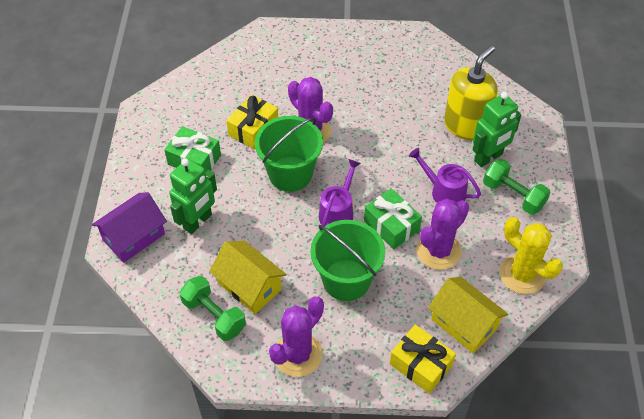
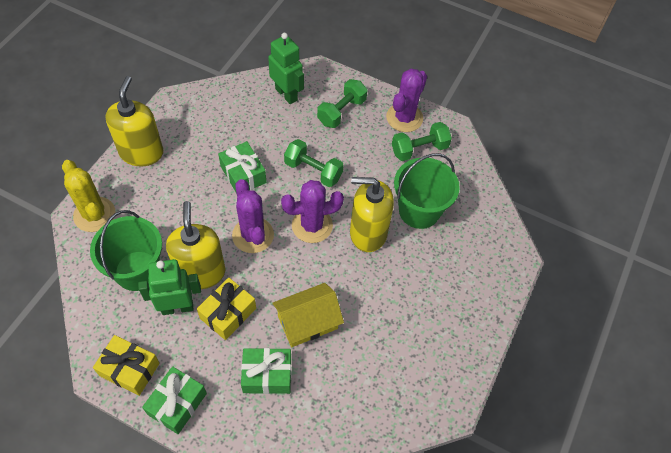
green dumbbell: [179,276,246,341] [483,159,551,215] = 2 -> [284,139,344,187] [317,79,367,128] [392,122,452,161] = 3
green gift: [164,126,221,172] [364,188,422,249] = 2 -> [142,366,207,434] [218,141,266,192] [241,348,291,394] = 3
purple house: [92,192,167,263] = 1 -> none = 0
purple watering can: [319,159,361,226] [409,148,481,203] = 2 -> none = 0
yellow house: [209,241,287,314] [428,276,508,353] = 2 -> [272,283,344,347] = 1
yellow soap dispenser: [444,46,498,140] = 1 -> [105,76,163,166] [166,201,225,289] [350,177,394,252] = 3

